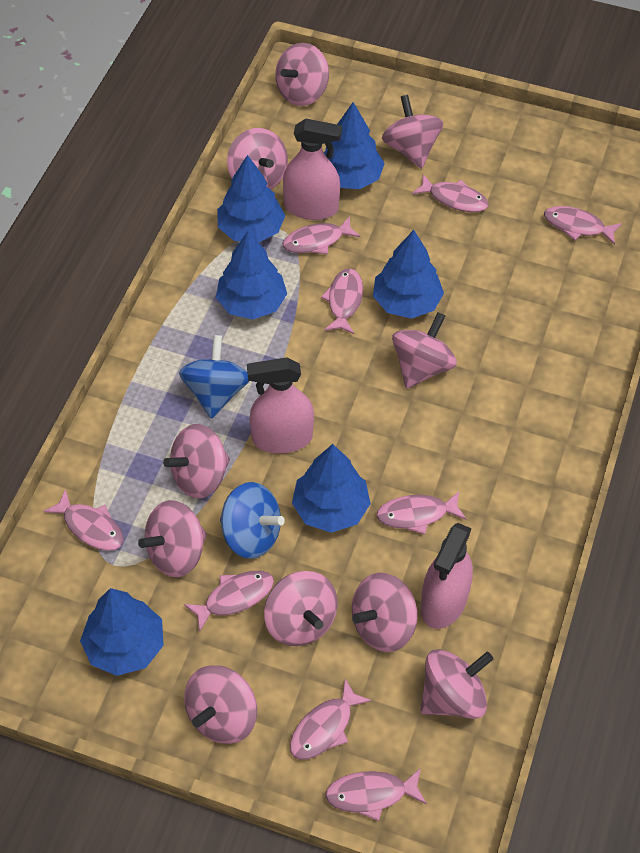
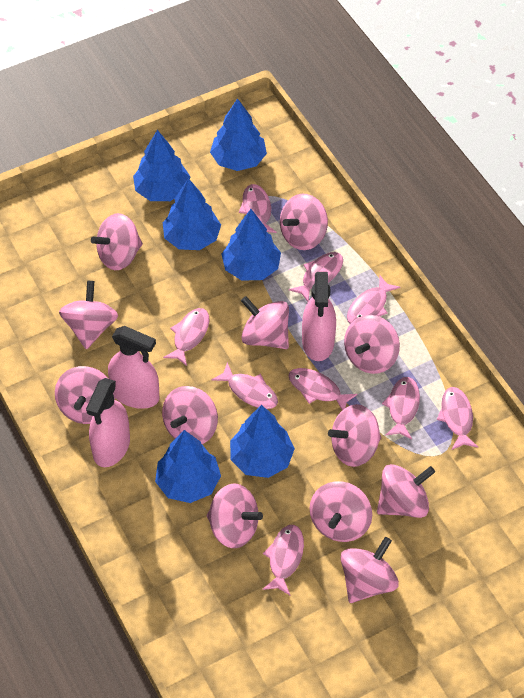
blue spinning top: [179,335,249,419] [220,482,285,559] = 2 -> none = 0
pink spinning top: [138,500,207,577] [163,424,230,498] [184,665,257,744] [227,128,288,190] [264,571,337,646] [275,43,329,106] [352,573,417,652] [382,95,443,169] [392,312,457,389] [420,649,493,719] = 10 -> [55,366,115,424] [59,281,118,349] [91,213,143,270] [162,386,218,444] [207,483,263,548] [241,296,289,349] [280,194,328,250] [309,482,372,542] [328,404,381,467] [340,537,399,603] [344,315,400,374] [377,464,435,518] = 12

